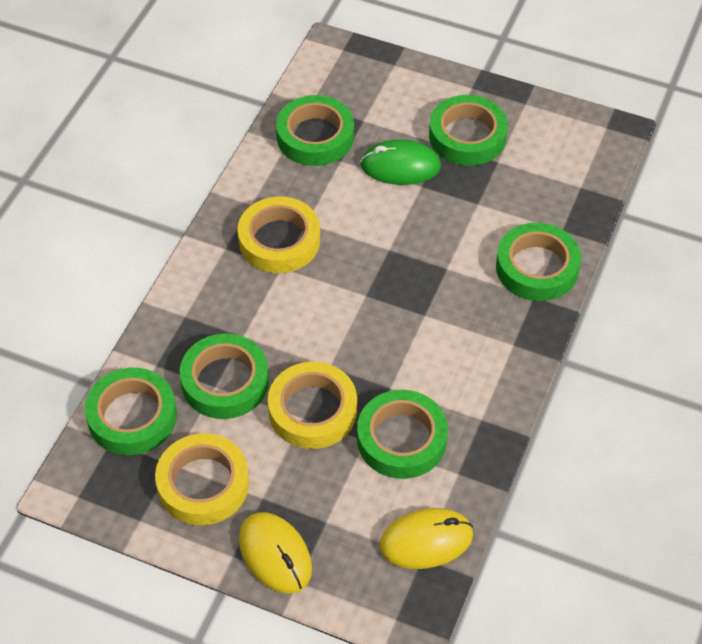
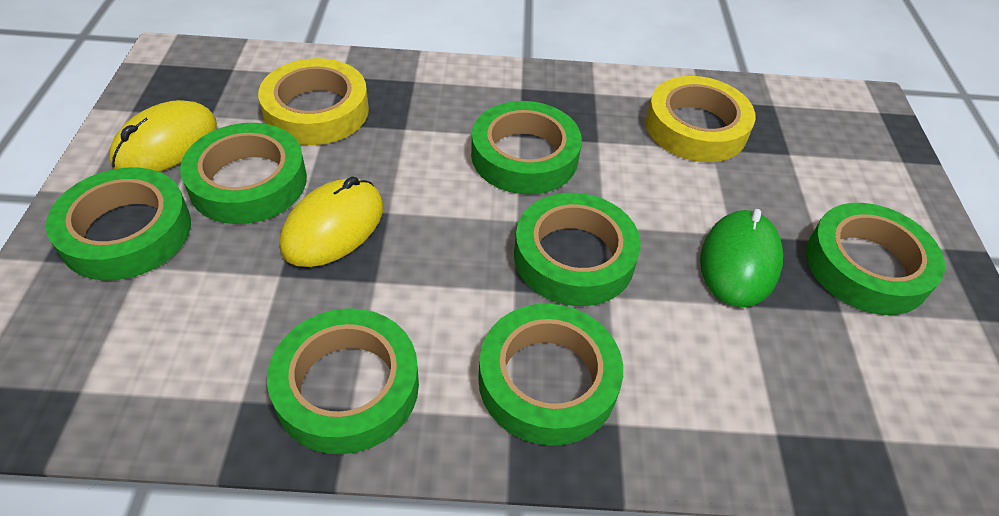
green tape: [85,368,177,455] [180,333,269,419] [276,95,354,166] [357,390,448,479] [429,95,508,166] [496,223,581,301] = 6 -> [46,168,191,280] [180,123,307,224] [267,308,419,454] [471,101,582,194] [478,304,623,446] [514,193,641,306] [806,203,945,315] = 7
yellow tape: [155,433,249,525] [237,196,320,273] [268,362,357,449] = 3 -> [258,58,369,145] [646,76,756,162] = 2

